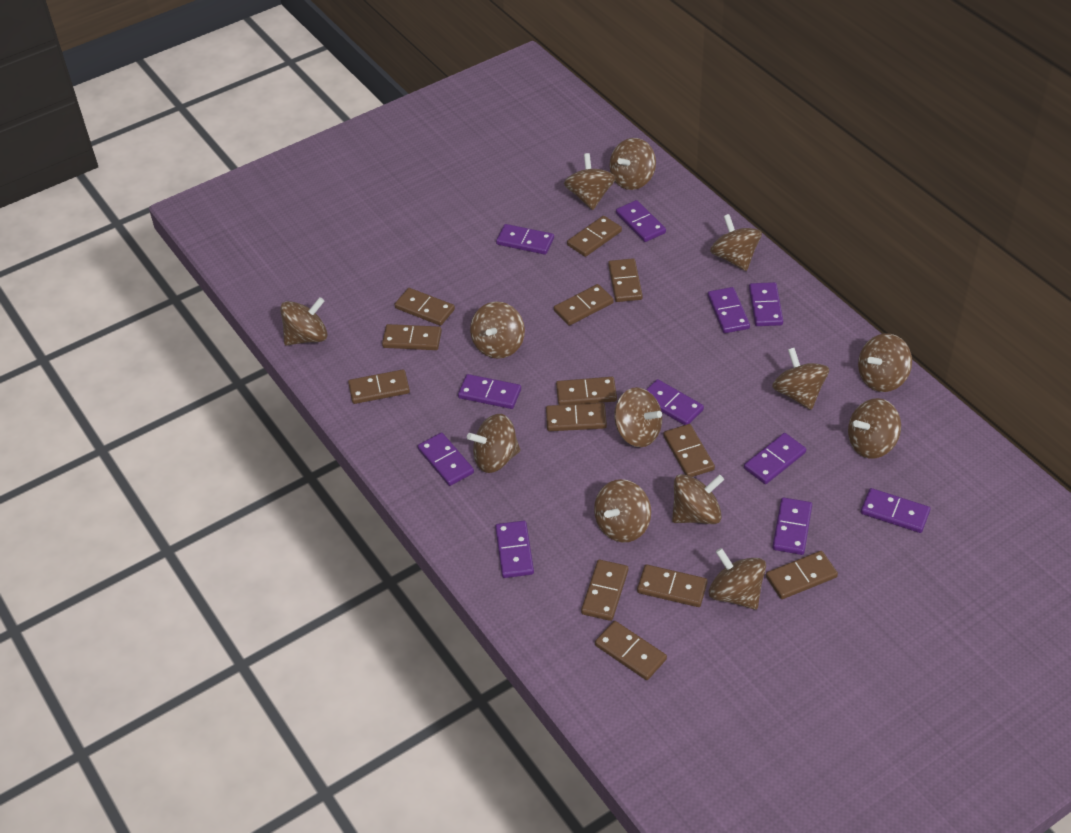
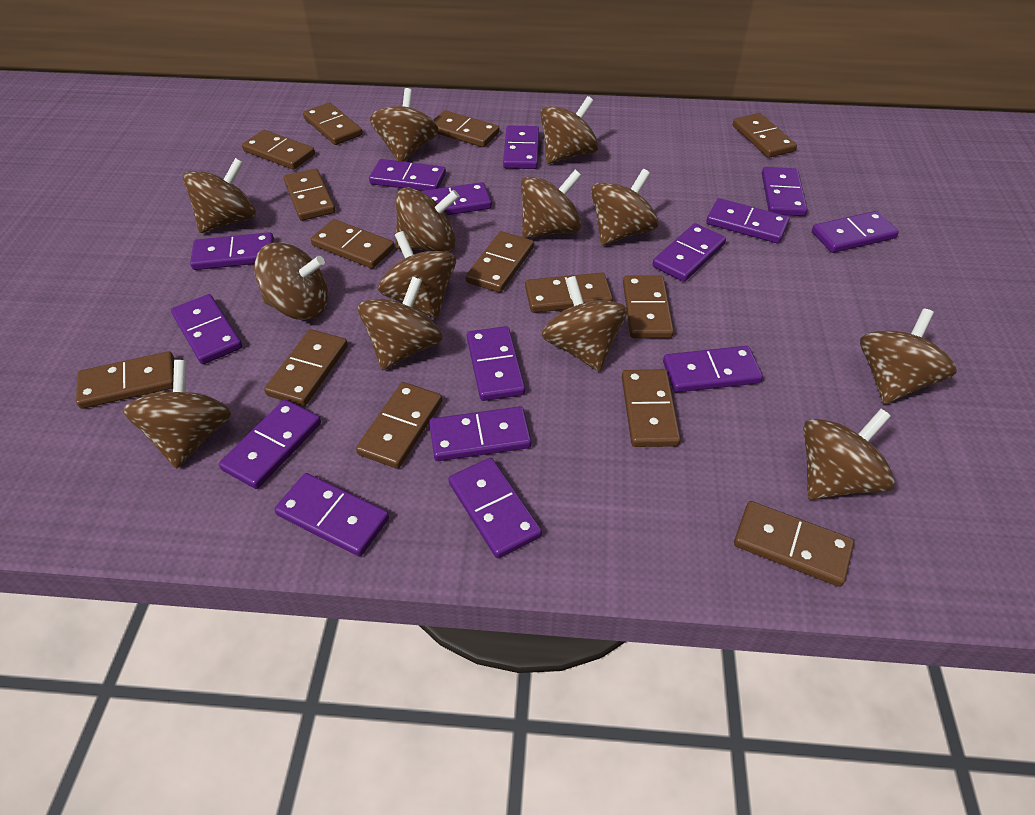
brown domino: [348,369,410,404] [382,324,442,350] [394,288,455,326] [546,403,607,431] [554,284,614,326] [556,377,617,405] [567,216,622,257] [581,560,628,621] [595,621,667,680] [608,258,643,302] [637,565,708,607] [663,424,715,477] [766,551,838,599] = 13 -> [76,351,174,409] [242,130,315,170] [264,329,348,406] [283,168,335,221] [303,102,362,145] [311,219,395,269] [356,382,442,469] [434,110,500,147] [466,231,534,293] [525,273,613,313] [622,369,681,447] [623,276,674,338] [733,113,797,158] [734,501,854,587] = 14
purple domino: [418,432,474,486] [458,374,521,409] [495,521,534,578] [496,224,554,255] [616,200,666,242] [646,379,704,425] [708,287,750,333] [744,433,806,484] [749,282,783,326] [772,497,812,555] [861,488,930,533] = 11 -> [171,294,242,364] [190,232,274,270] [219,400,321,489] [274,473,389,557] [369,159,446,191] [420,182,492,215] [429,406,531,461] [448,458,542,558] [467,326,525,401] [503,125,539,169] [652,223,726,282] [663,346,763,392] [706,198,790,243] [762,167,808,216] [812,211,899,253] = 15

